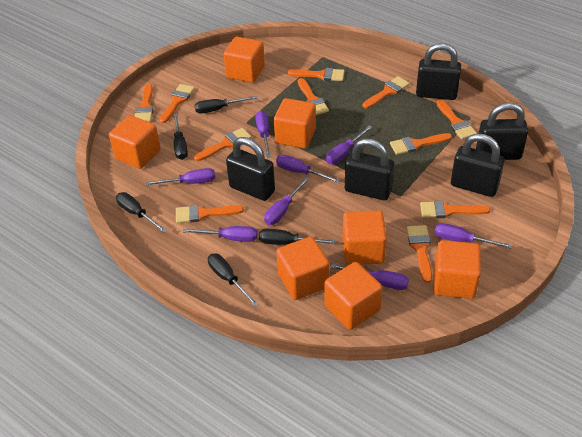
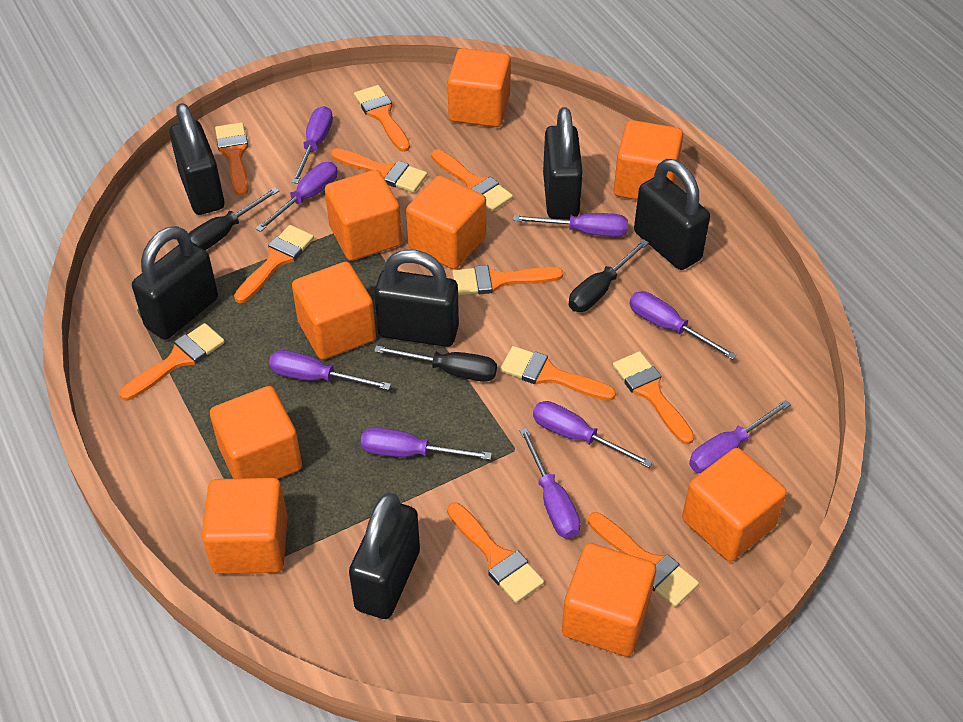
black padlock: [226,137,275,201] [345,138,394,200] [416,43,461,100] [451,134,505,197] [476,103,528,160] = 5 -> [132,226,218,340] [169,103,224,215] [349,492,420,619] [374,250,459,347] [543,107,583,219] [634,159,710,270] = 6
black screwdriver: [116,192,167,233] [173,114,188,160] [195,96,258,113] [208,254,258,307] [259,229,335,245] = 5 -> [188,187,279,250] [374,346,497,382] [568,239,649,312] = 3
orange cube: [109,115,161,169] [223,37,265,83] [274,98,316,149] [276,237,330,300] [325,262,383,330] [343,210,387,265] [433,240,481,299] = 7 -> [202,478,288,574] [210,386,302,479] [292,262,376,360] [325,170,402,261] [406,176,486,269] [448,48,511,127] [562,543,656,656] [614,120,683,200] [682,448,787,561] = 9
purple screwdriver: [145,168,215,186] [183,226,257,242] [255,111,271,157] [264,177,309,225] [276,155,340,183] [326,125,372,165] [330,264,409,290] [434,223,512,249] = 8 -> [255,162,338,232] [269,350,391,390] [292,106,333,184] [361,427,492,460] [513,213,628,237] [519,428,581,539] [533,401,653,468] [629,291,737,360] [689,400,791,473] = 9

